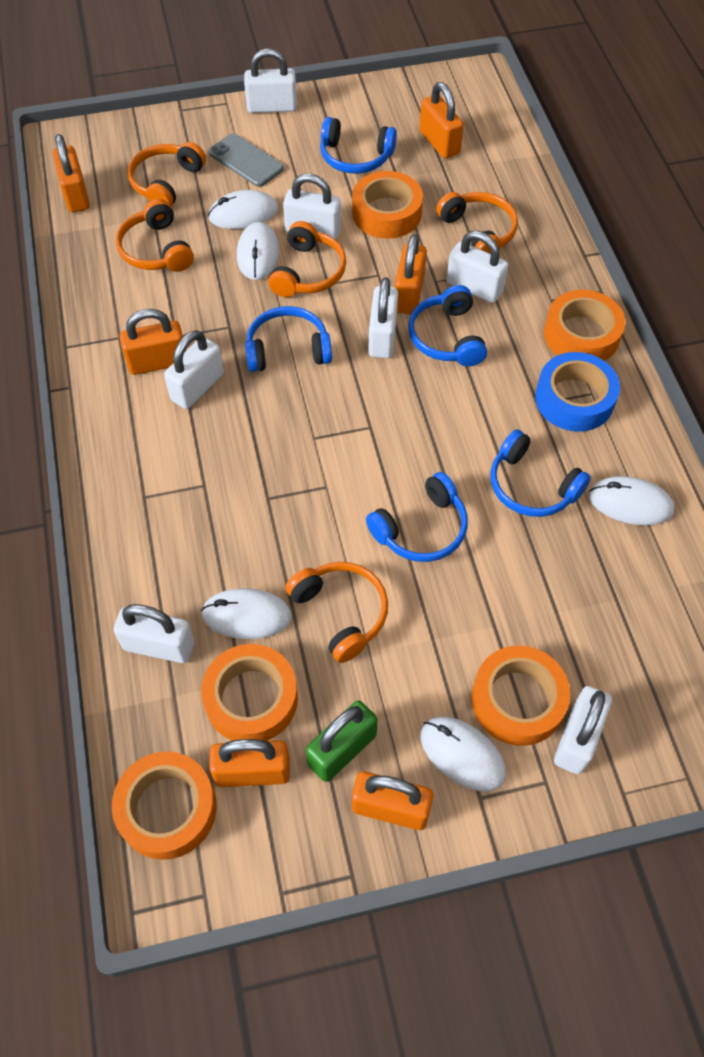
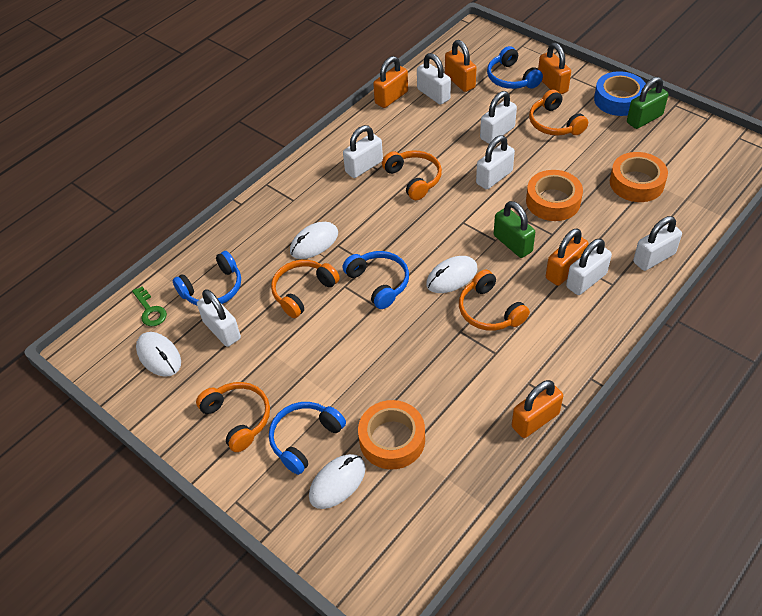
blue headphones: [245,306,332,372] [320,117,397,174] [366,472,468,562] [408,285,487,366] [490,429,591,517] = 5 -> [173,251,241,306] [269,402,346,475] [343,251,409,309] [487,46,543,89] = 4
green key: none = 0 -> [132,286,167,326] = 1
green padlock: [306,700,378,782] = 1 -> [494,201,535,258] [627,77,668,129] = 2
grey phone: [208,133,284,187] = 1 -> none = 0
orange padlock: [53,134,90,213] [120,309,186,375] [209,739,290,787] [352,771,433,830] [395,234,427,315] [420,82,464,159] = 6 -> [373,56,408,108] [445,40,476,92] [512,380,563,438] [538,43,571,94] [546,228,589,286] = 5
orange tape: [112,751,217,860] [201,644,298,741] [352,171,423,239] [472,646,570,746] [544,290,625,361] = 5 -> [358,400,425,469] [526,170,583,221] [610,152,668,202] = 3
white mouse: [201,588,292,639] [208,190,278,229] [237,222,279,280] [420,716,506,792] [589,476,674,525] = 5 -> [136,332,181,377] [290,222,338,259] [309,454,366,509] [426,256,477,293] = 4

